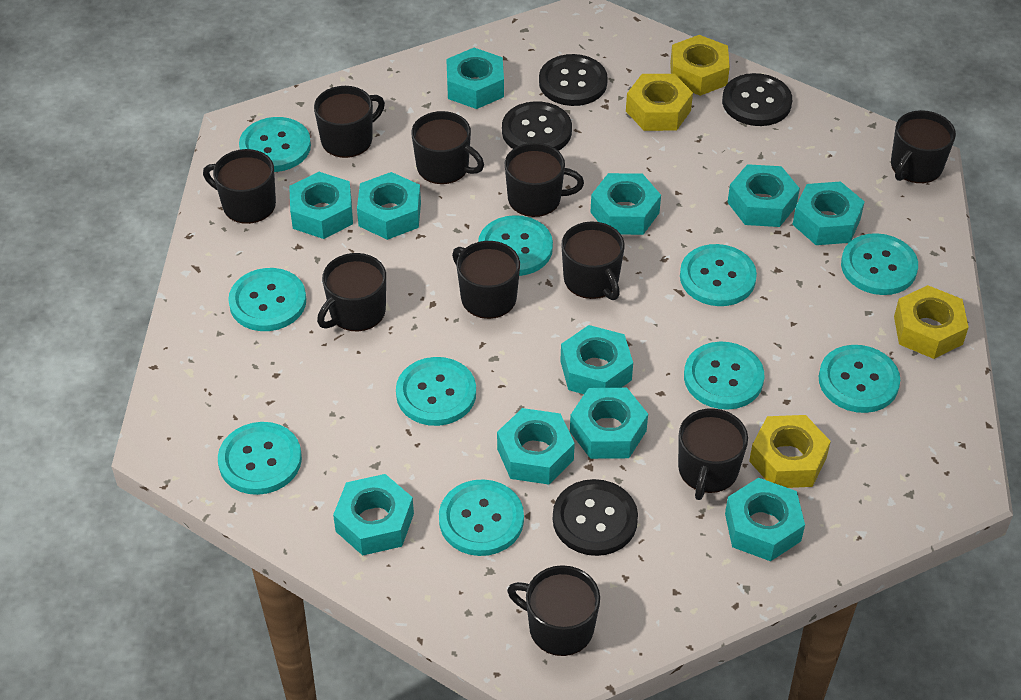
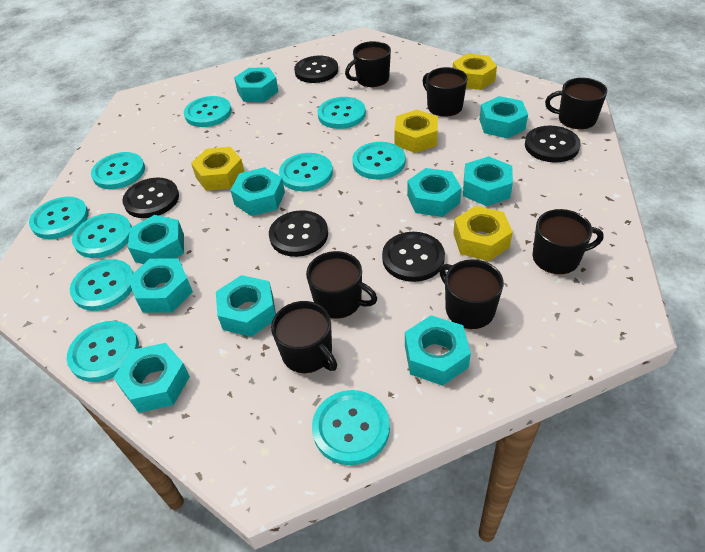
black button: [502,101,572,151] [539,54,608,106] [553,479,638,556] [722,73,792,126] = 4 -> [122,178,179,218] [269,210,328,257] [294,55,338,83] [382,232,445,282] [525,126,581,163] = 5
black mug: [203,149,276,224] [314,86,385,158] [317,253,386,332] [411,111,484,184] [452,241,520,319] [505,143,584,217] [507,565,600,656] [561,221,625,300] [678,408,748,500] [891,110,956,183] = 10 -> [271,301,337,373] [306,251,377,319] [345,41,391,87] [423,67,467,117] [439,259,504,329] [533,209,604,274] [545,78,607,129] = 7
turquoise nut: [289,172,353,239] [333,474,414,556] [357,172,421,240] [446,48,504,109] [497,408,575,484] [560,325,633,394] [570,388,648,459] [590,173,661,235] [725,478,805,561] [727,164,800,227] [792,181,865,245] = 11 -> [113,343,190,413] [128,215,184,264] [128,258,193,313] [216,275,276,337] [230,167,285,216] [234,68,279,102] [405,315,471,386] [407,168,462,217] [463,156,513,206] [479,96,528,139] = 10

